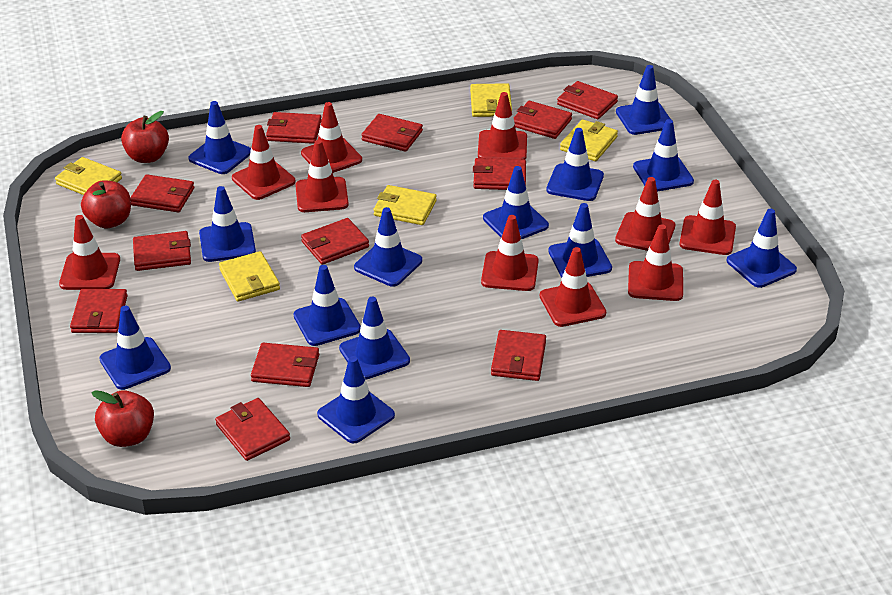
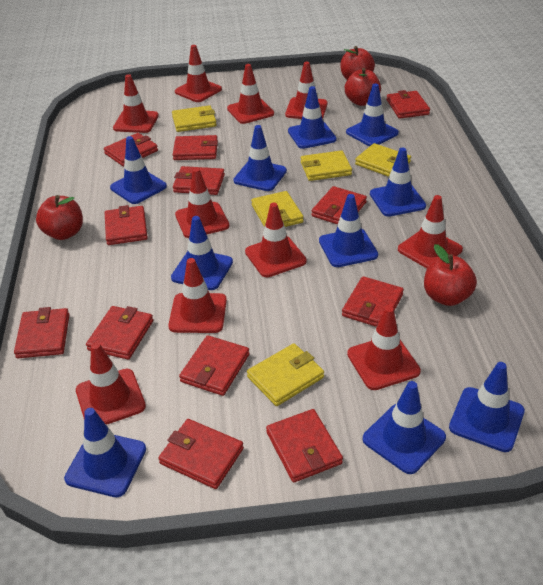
blue traffic cone: [99,305,171,390] [188,101,251,174] [199,186,256,262] [294,265,361,346] [317,356,395,444] [339,297,410,380] [354,207,422,287] [483,166,549,239] [546,128,604,201] [548,203,612,277] [616,65,670,135] [633,119,694,191] [727,209,797,288] = 13 -> [64,408,146,497] [110,136,167,204] [171,216,233,290] [233,125,287,191] [288,86,336,149] [319,194,378,267] [346,84,399,146] [363,381,446,474] [370,148,426,217] [449,362,525,452] = 10
red apple: [81,180,131,229] [91,390,154,447] [121,111,169,163] = 3 -> [36,195,83,240] [340,46,375,80] [345,68,381,106] [424,244,477,306] = 4

